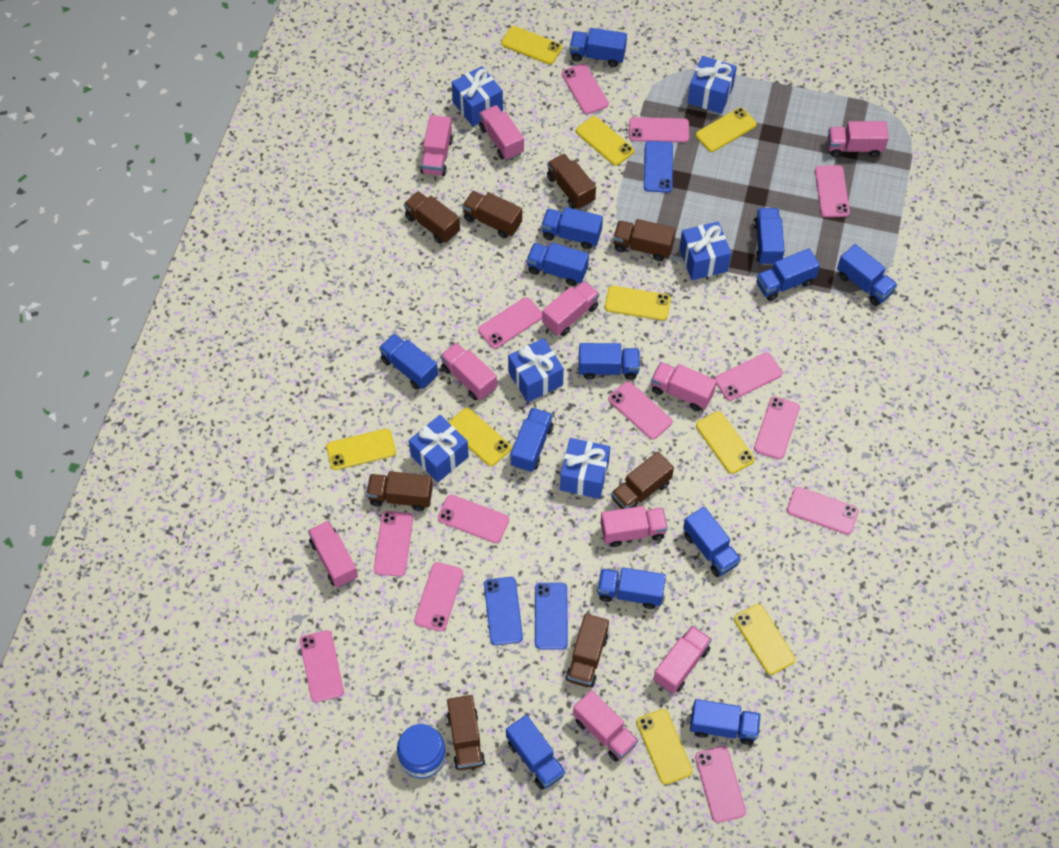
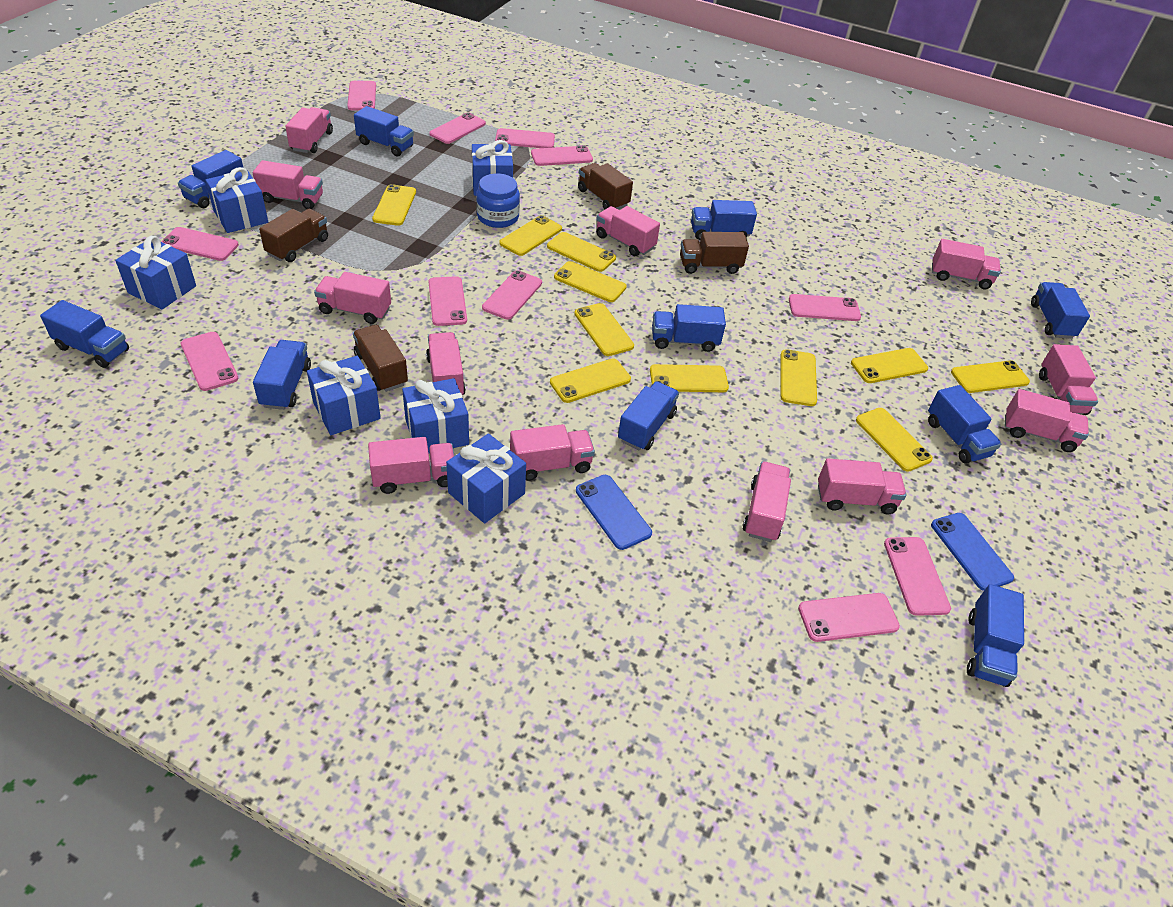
blue phone: [484,577,523,645] [535,583,568,649] [644,141,673,193] = 3 -> [576,475,652,550] [931,513,1014,591] = 2
blue truck: [379,334,438,389] [506,715,566,790] [511,408,554,472] [527,243,589,286] [541,207,603,249] [570,28,627,67] [579,343,640,380] [597,567,666,609] [683,507,741,577] [690,699,761,745] [753,208,785,265] [756,248,820,301] [837,244,898,306] = 13 -> [40,300,129,368] [178,150,243,208] [253,340,311,410] [354,106,414,156] [618,381,679,450] [652,304,726,352] [691,200,757,240] [928,385,1001,464] [967,584,1024,687] [1031,282,1090,339] = 10
brown truck: [366,471,433,511] [404,191,460,244] [447,695,485,770] [462,191,522,238] [547,154,596,210] [566,614,609,688] [611,452,674,509] [613,219,675,261] = 8 -> [259,209,328,262] [353,325,408,392] [578,163,633,210] [680,232,749,274] = 4
pink phone: [300,630,344,702] [374,511,413,577] [414,562,463,631] [438,495,509,543] [478,297,542,349] [562,64,609,114] [608,381,672,439] [629,117,689,142] [695,746,746,823] [715,353,782,401] [754,396,800,459] [787,487,859,535] [815,165,850,217] = 13 -> [161,227,239,261] [181,332,238,391] [347,81,376,110] [428,276,467,326] [429,112,486,144] [482,270,542,320] [495,128,555,148] [531,145,593,166] [789,294,861,321] [798,593,900,642] [884,537,951,616] = 11
pink truck: [308,520,358,588] [420,115,453,176] [440,343,497,401] [479,105,524,160] [542,281,599,336] [573,690,638,762] [600,506,668,547] [651,362,717,411] [653,626,712,694] [828,121,889,157] = 10 -> [253,160,323,209] [285,107,333,153] [314,272,391,324] [368,437,454,494] [426,332,466,395] [510,424,595,481] [596,206,660,256] [743,462,791,542] [818,459,906,514] [932,239,1001,289] [1005,389,1089,452] [1039,344,1098,415] = 12
yellow phone: [326,429,396,470] [449,408,511,466] [501,26,562,64] [576,116,634,165] [605,286,671,321] [637,709,693,785] [696,107,757,152] [696,411,755,474] [734,604,795,675] = 9 -> [372,184,416,226] [499,215,562,256] [547,232,616,272] [550,358,631,403] [554,261,627,302] [574,303,634,356] [650,364,729,392] [781,349,817,406] [851,348,928,383] [856,408,933,472] [951,360,1030,393] = 11

